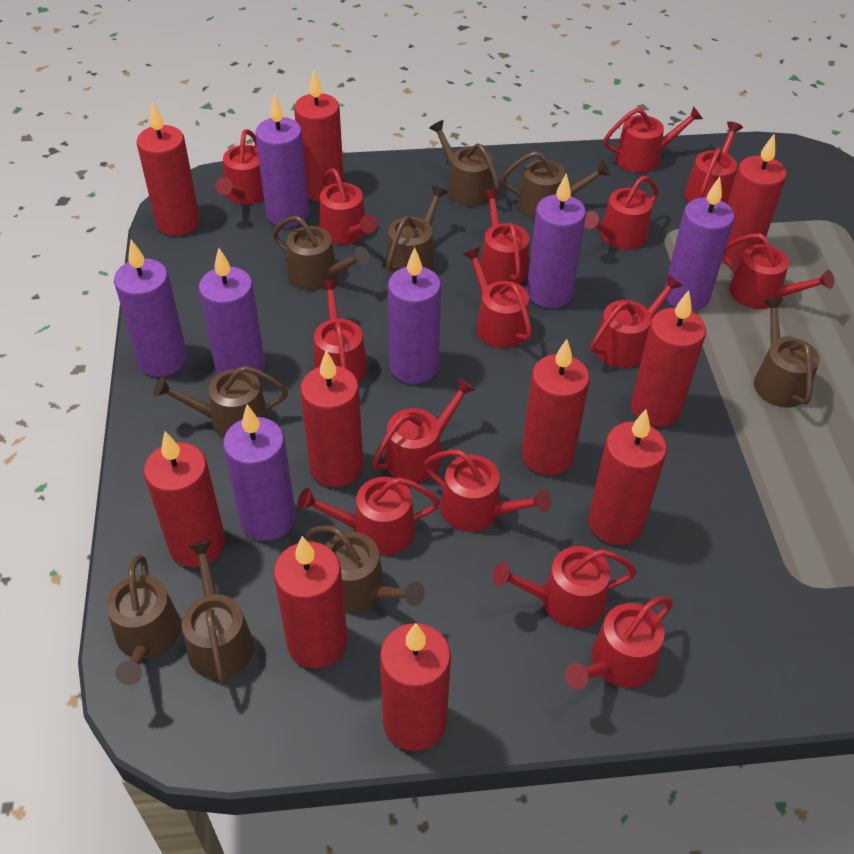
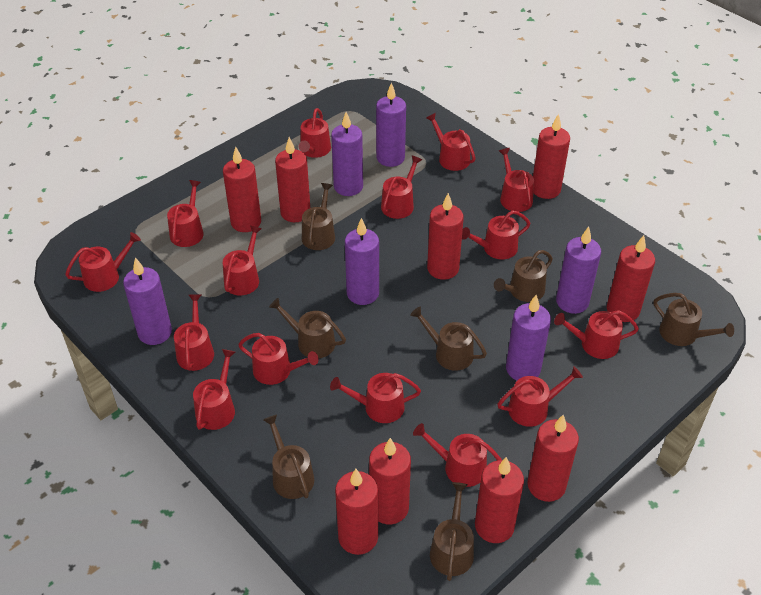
brown watering can: [106,555,181,685] [154,366,288,438] [182,541,254,686] [273,215,370,290] [306,525,425,613] [386,185,448,274] [429,120,500,207] [501,151,610,219] [754,298,820,407] = 9 -> [263,414,314,499] [269,298,346,358] [302,183,335,250] [410,307,487,371] [430,482,474,581] [494,250,553,302] [654,293,734,346] = 7
purple candle: [114,240,187,377] [199,248,265,378] [223,405,296,541] [255,94,309,227] [388,247,441,384] [527,173,586,308] [664,177,734,311] = 7 -> [123,257,172,345] [331,112,363,196] [345,218,379,305] [376,82,406,167] [506,295,551,380] [556,227,601,314] = 6
red candle: [137,102,200,236] [144,431,225,567] [273,536,347,668] [294,70,344,202] [300,350,363,487] [380,623,451,751] [522,339,590,476] [588,410,667,545] [631,290,706,427] [722,134,787,267] = 10 -> [223,147,261,232] [275,137,310,222] [335,469,378,555] [369,438,411,524] [427,193,464,280] [475,457,524,543] [527,415,579,502] [533,114,570,199] [607,235,655,322] = 9

